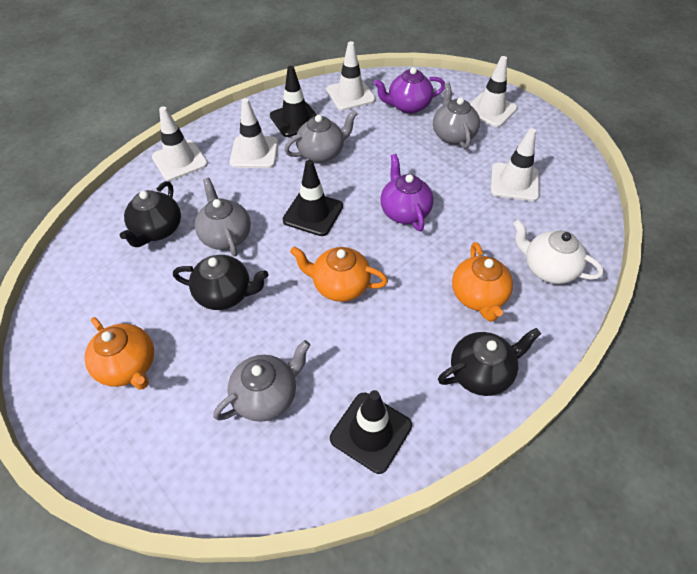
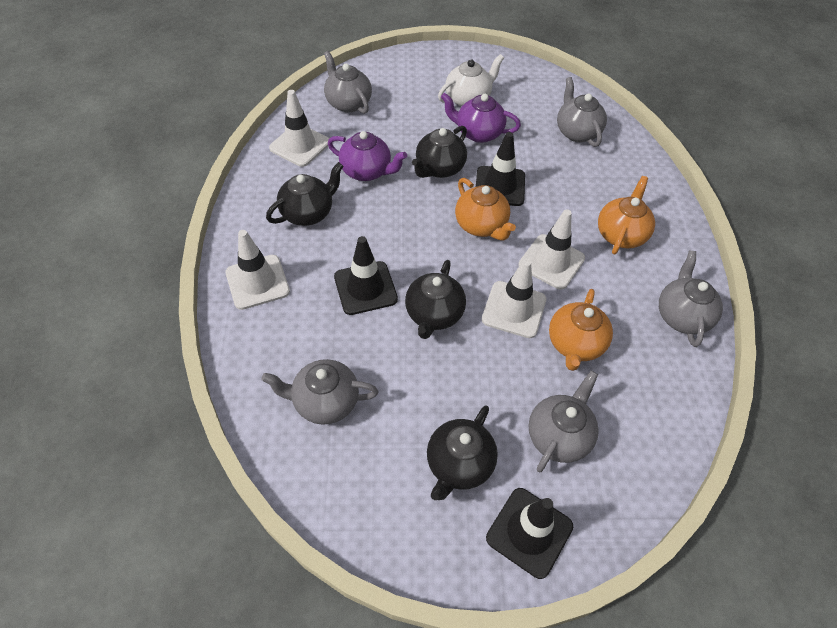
black teapot: [120,181,181,247] [173,255,268,310] [438,328,541,396] = 3 -> [266,162,343,226] [405,260,466,339] [412,126,467,178] [427,405,498,500] = 4
grey teapot: [195,178,251,257] [213,340,310,422] [285,110,357,163] [433,82,480,149] = 4 -> [262,359,379,425] [324,51,372,114] [528,371,599,472] [557,77,607,147] [659,251,723,347] = 5
white traffic cone: [152,106,208,181] [230,98,278,168] [326,41,376,110] [470,56,518,127] [490,128,539,201] = 5 -> [226,230,290,310] [269,90,329,167] [482,259,546,338] [518,209,585,289] = 4

